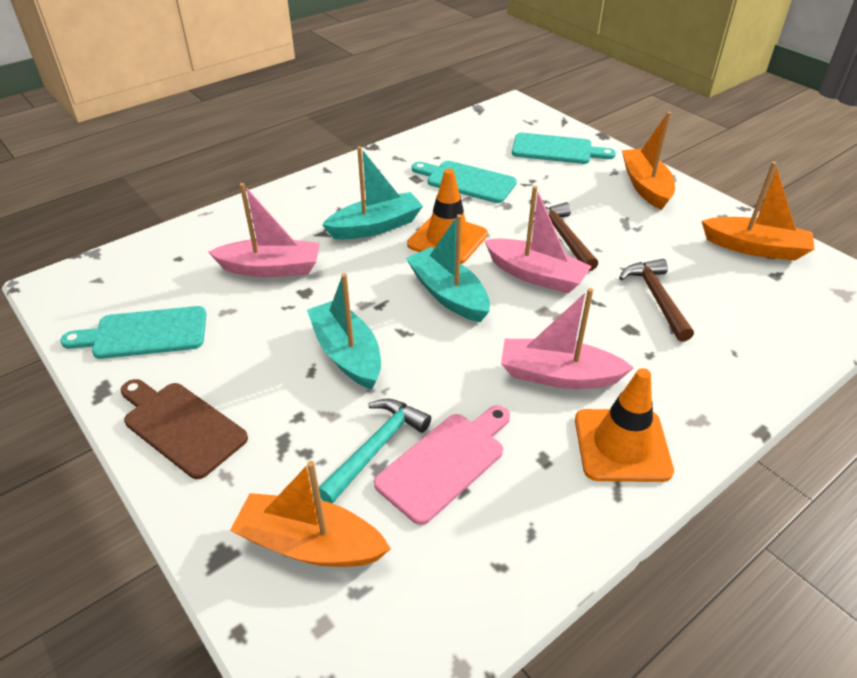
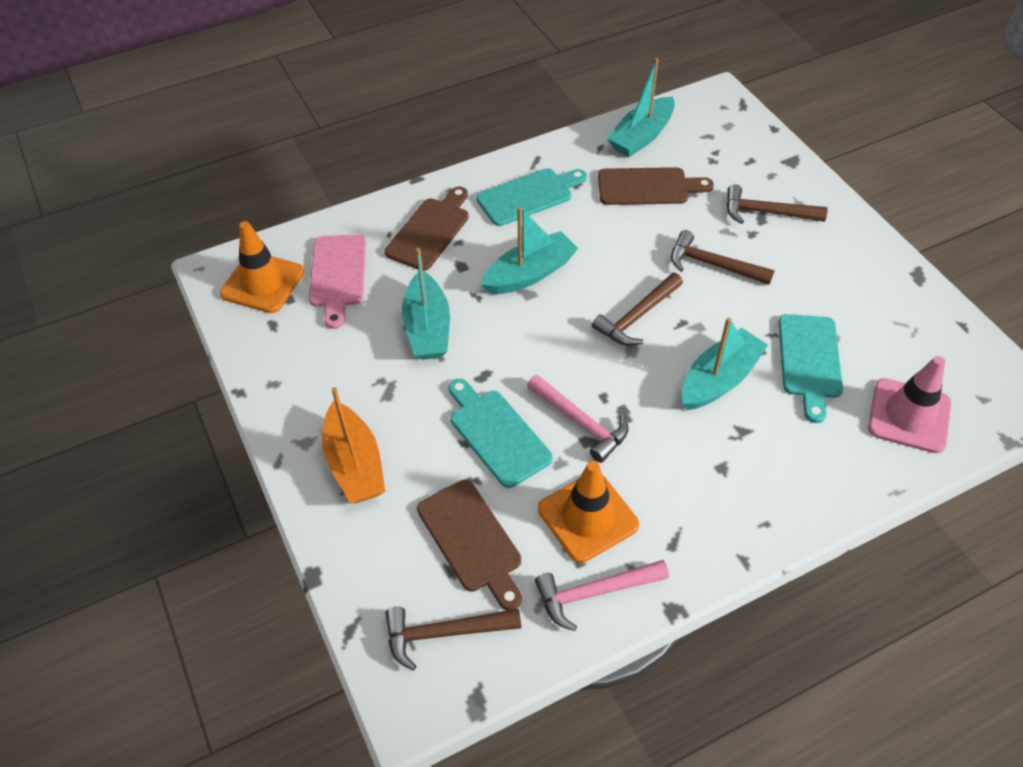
brown cutting board: [121,379,248,479] = 1 -> [385,186,469,271] [417,480,522,610] [598,167,714,205] = 3
brown hammer: [533,202,598,271] [619,259,694,342] = 2 -> [385,607,521,670] [592,273,683,346] [671,230,775,285] [727,184,828,224] = 4
orange boat: [230,461,391,567] [622,112,675,210] [702,162,814,261] = 3 -> [322,387,386,504] = 1
pink boat: [208,183,320,277] [484,186,592,293] [501,288,634,389] = 3 -> none = 0
pink hammer: none = 0 -> [527,374,628,463] [535,560,669,631] = 2
pink traffic cone: none = 0 -> [868,356,951,453] = 1
turquoise boat: [307,273,381,390] [322,146,423,239] [406,214,490,322] = 3 -> [402,248,450,360] [481,206,579,294] [607,58,675,157] [682,317,768,410] = 4
turquoise hammer: [319,399,431,503] = 1 -> none = 0

